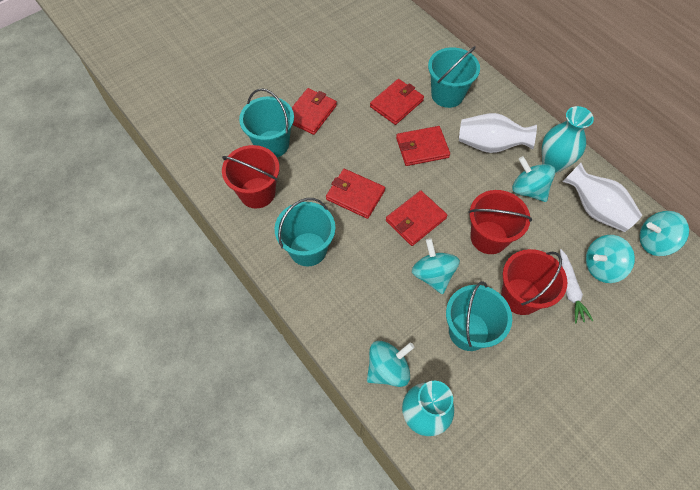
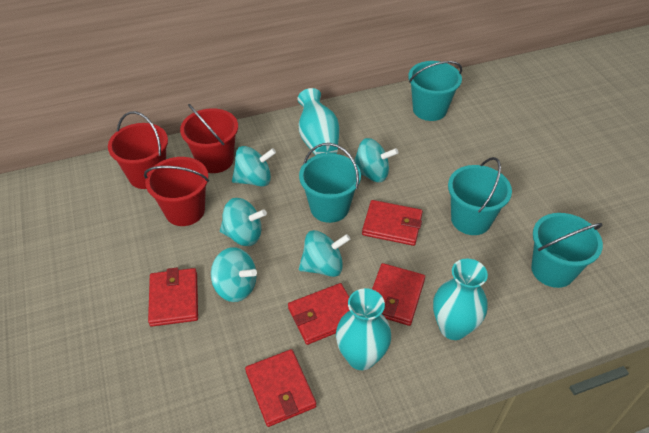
turquoise vase: [402,381,454,436] [542,106,594,173] = 2 -> [297,88,339,156] [336,288,391,370] [433,258,488,340] = 3
white carrot: [560,249,593,323] = 1 -> none = 0
white vase: [459,113,537,153] [562,163,642,232] = 2 -> none = 0

